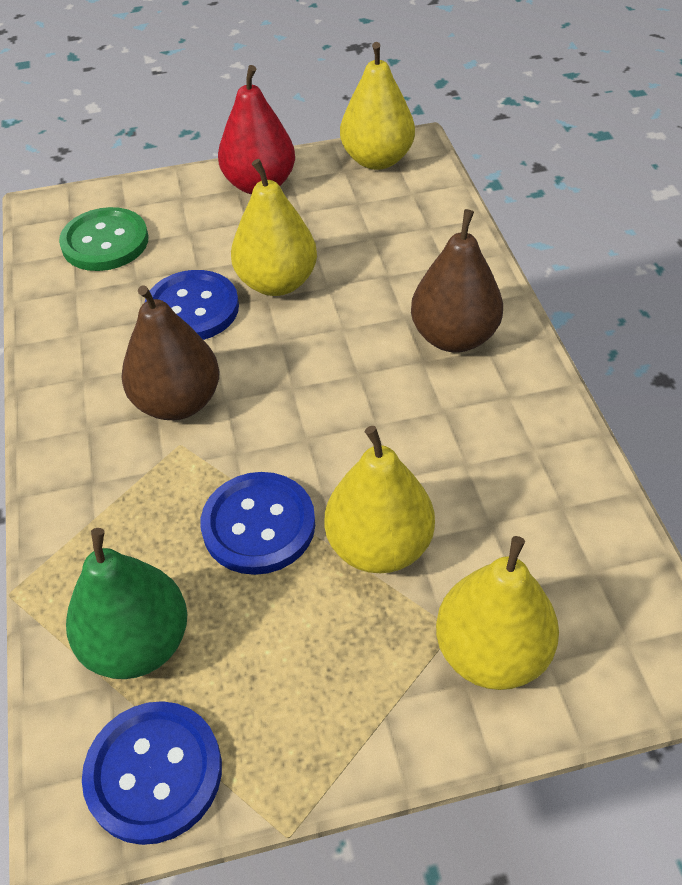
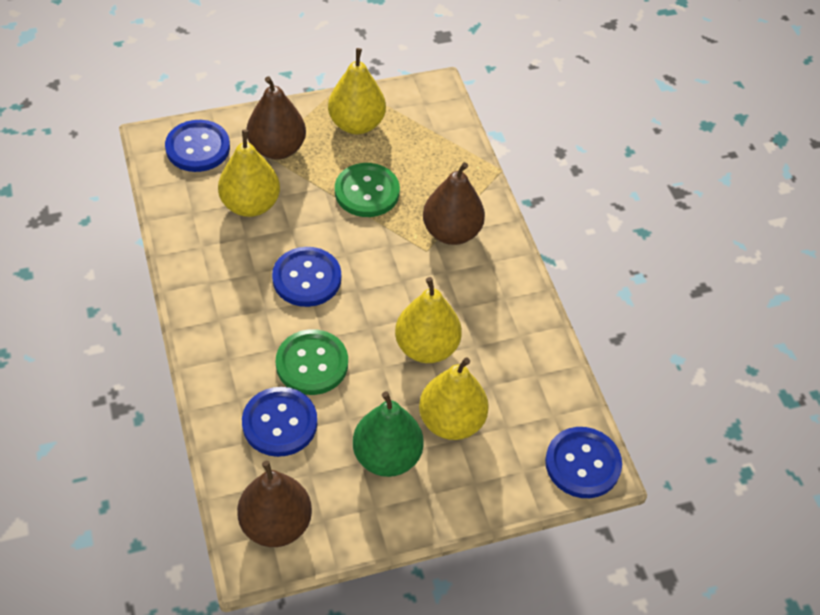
blue button: [82,701,222,845] [144,270,239,340] [201,472,315,575] = 3 -> [165,120,230,172] [242,387,317,457] [272,247,341,307] [545,427,622,498] = 4
brown pear: [121,285,220,420] [411,209,503,353] = 2 -> [237,461,312,547] [246,76,306,160] [423,162,485,245] = 3
green button: [59,207,148,271] = 1 -> [276,329,348,395] [335,163,400,217] = 2
red pear: [218,65,295,194] = 1 -> none = 0

